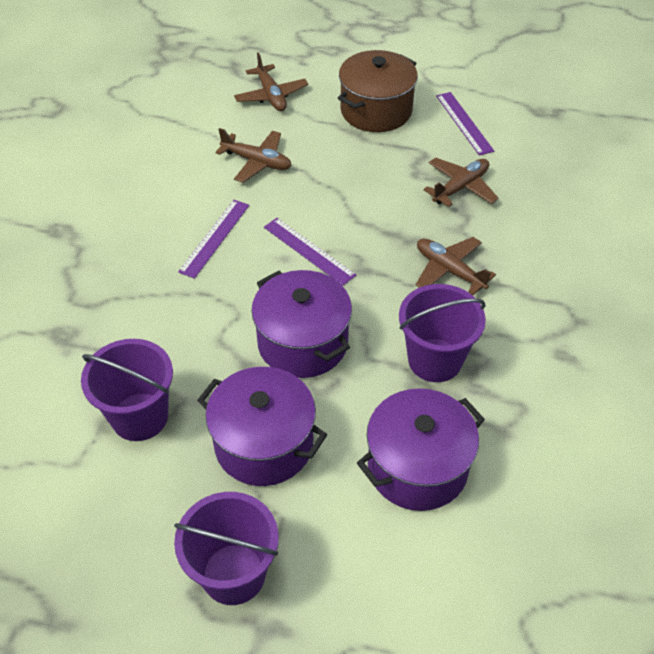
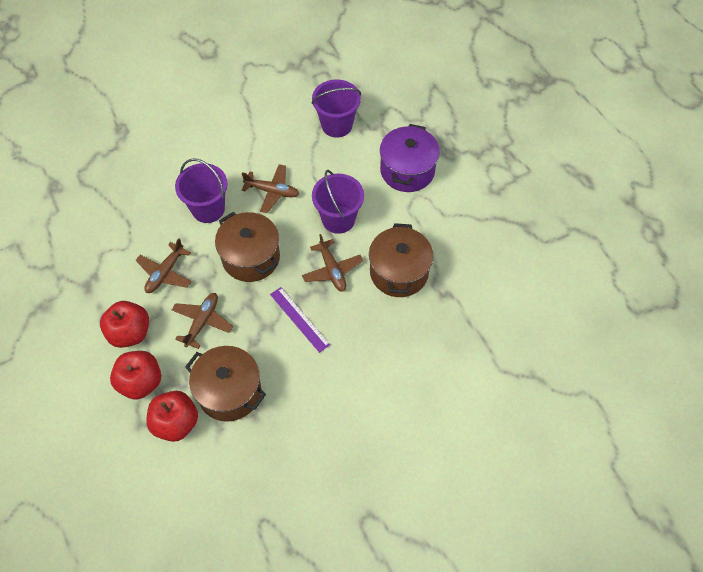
brown pot: [338,50,418,132] = 1 -> [185,346,266,422] [215,212,280,282] [369,223,433,297] = 3
purple pot: [197,367,327,486] [251,270,352,378] [357,388,485,511] = 3 -> [380,124,440,192] = 1
purple ruler: [178,200,249,279] [264,218,356,286] [436,92,494,156] = 3 -> [270,287,330,353] = 1
red apple: none = 0 -> [100,301,149,348] [110,351,161,400] [146,391,198,442] = 3

